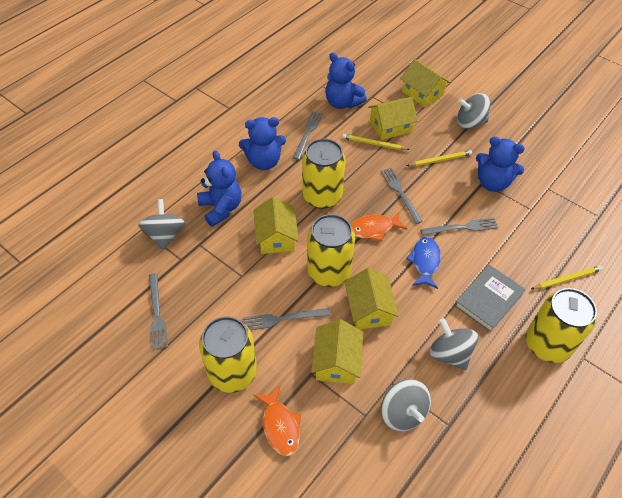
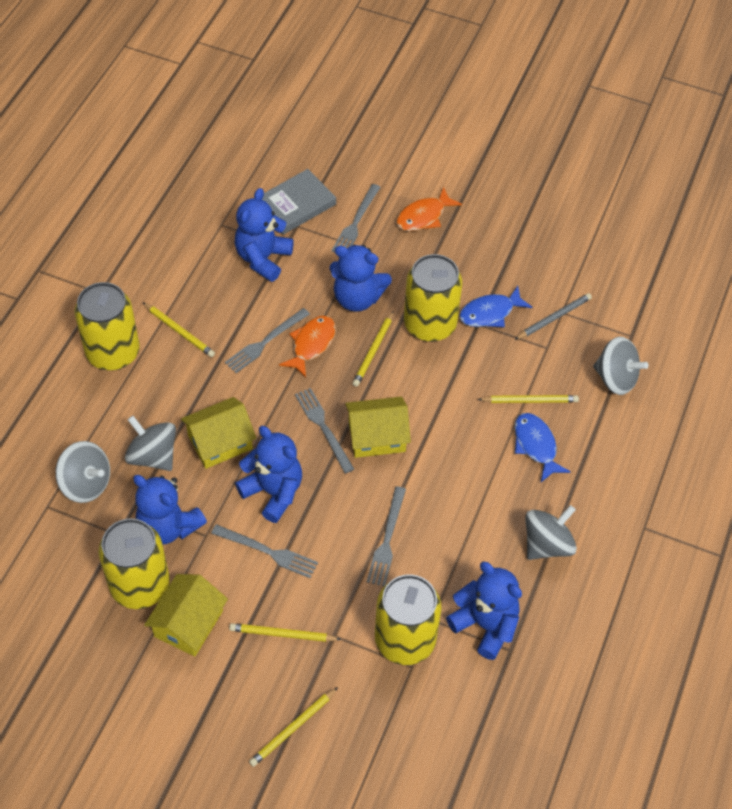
blue fish: [406,237,441,289] = 1 -> [459,286,532,327] [515,413,570,482] = 2
blue teddy bear: [197,151,242,227] [239,117,286,170] [325,52,367,109] [476,136,525,192] = 4 -> [133,475,207,545] [235,188,294,282] [235,426,302,523] [329,245,392,312] [446,562,522,660] = 5
grey pencil: none = 0 -> [515,293,592,340] = 1
yellow house: [254,197,299,254] [311,319,363,384] [345,268,399,330] [368,97,418,140] [400,59,450,107] = 5 -> [144,574,228,657] [181,397,257,469] [345,397,411,458] = 3
yellow pencil: [342,134,410,150] [407,150,472,166] [531,266,602,289] = 3 -> [143,302,215,357] [229,623,341,642] [249,687,338,767] [352,311,394,387] [478,395,579,403] = 5

